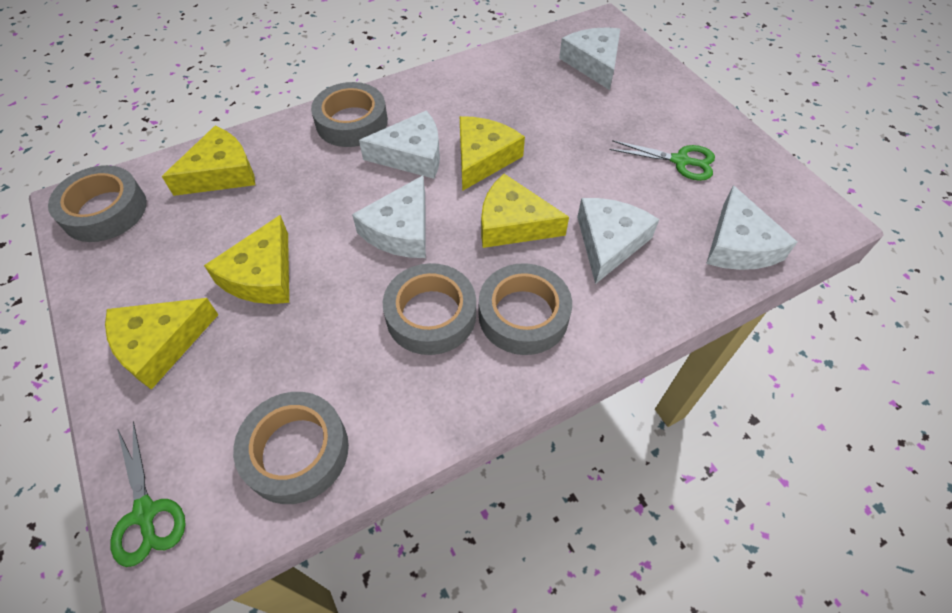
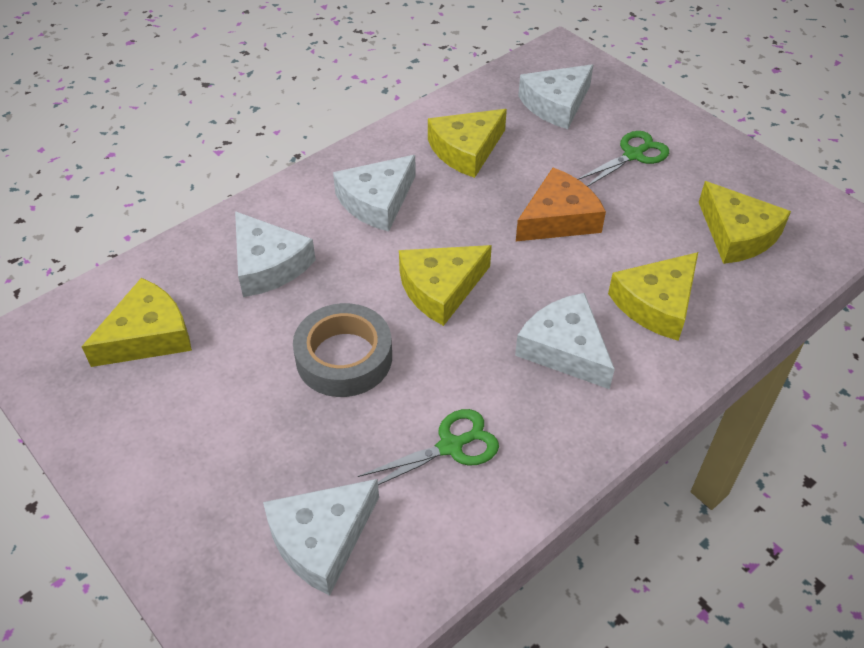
grey tape: [48,165,147,242] [233,392,349,504] [311,82,388,147] [383,263,476,355] [479,263,572,355] = 5 -> [293,303,392,397] = 1
orange cheese: none = 0 -> [516,168,606,241] = 1

